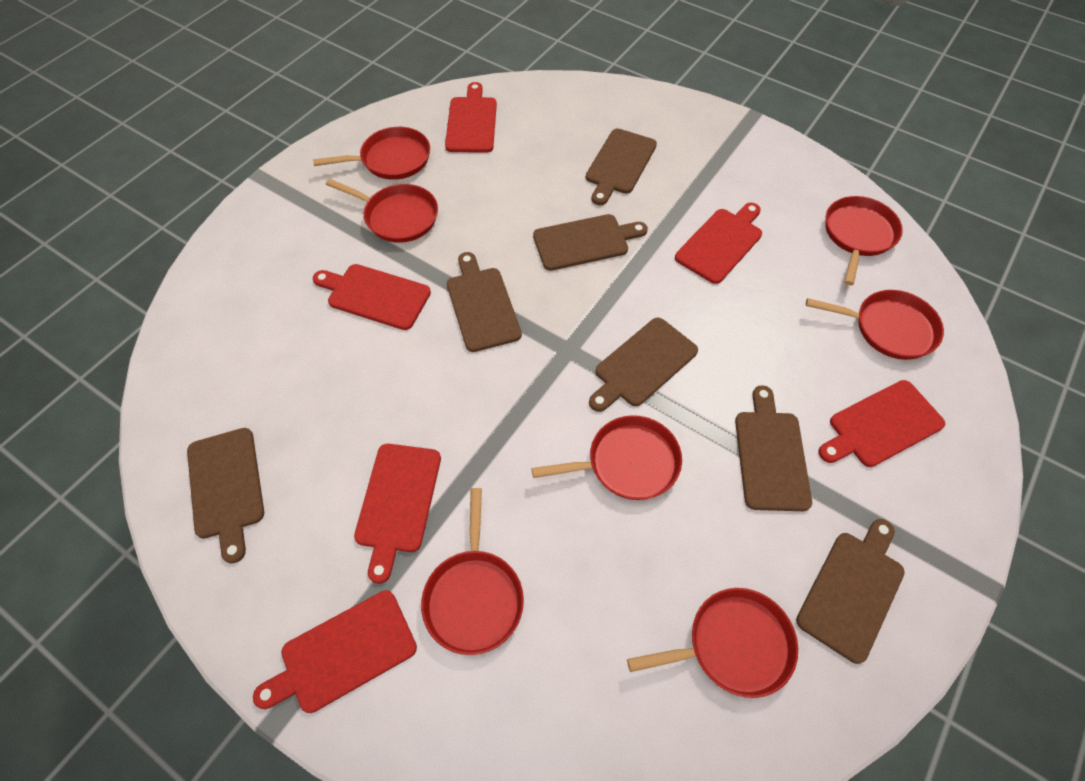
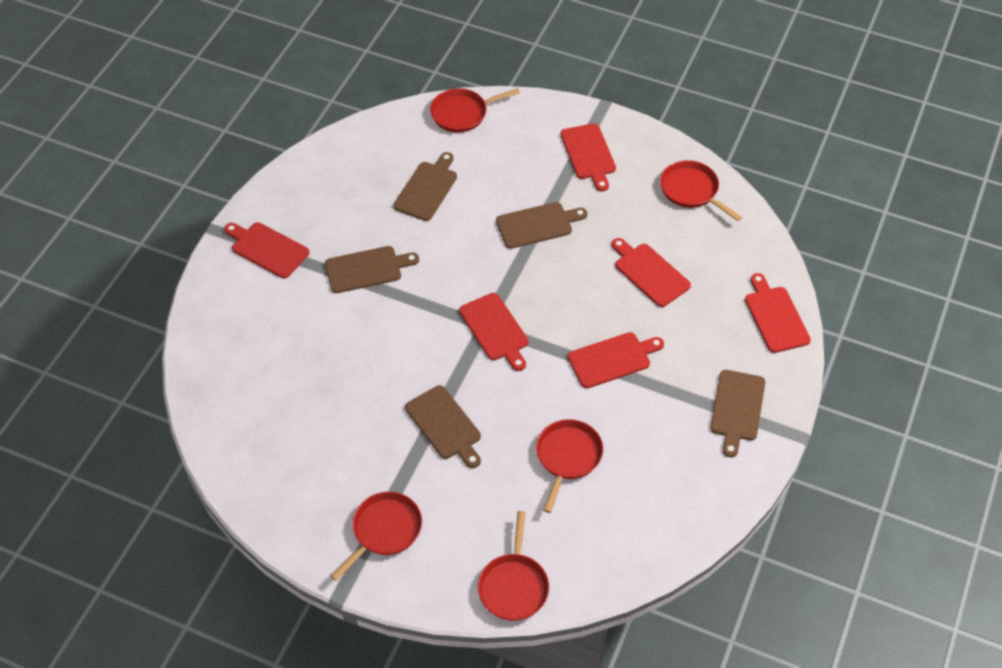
brown cutting board: [187,428,264,563] [447,252,522,352] [533,214,648,271] [586,128,657,205] [589,318,698,412] [735,385,812,511] [796,519,905,664] = 7 -> [325,246,419,293] [394,152,457,221] [405,385,481,468] [496,202,587,249] [710,370,765,457] = 5
red pan: [313,127,430,180] [326,179,438,243] [421,488,524,655] [532,415,682,500] [627,588,798,698] [806,290,944,360] [825,196,903,285] = 7 -> [331,492,422,581] [430,88,520,133] [478,511,549,621] [536,419,603,513] [660,160,742,221] = 5

